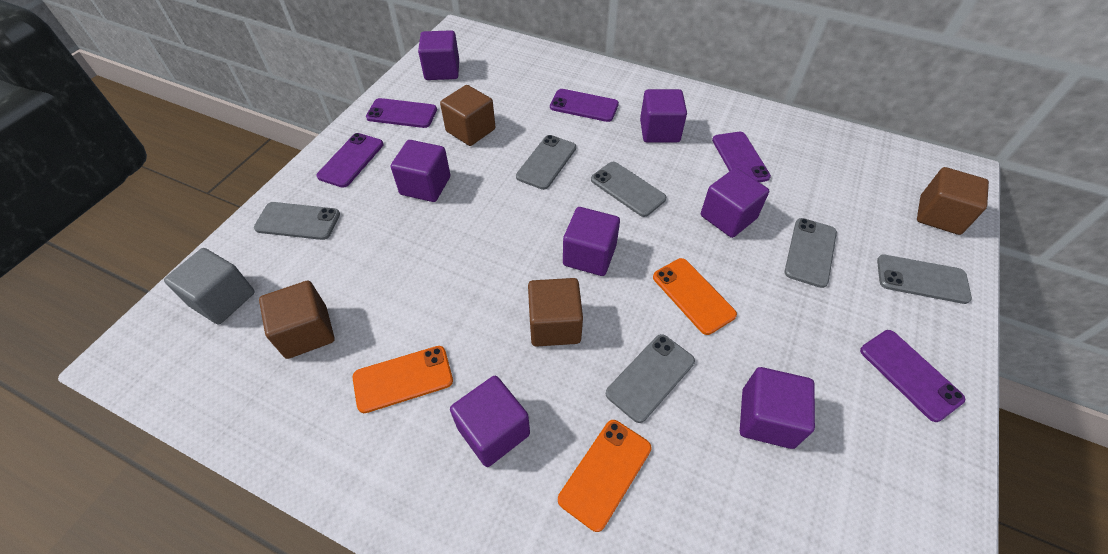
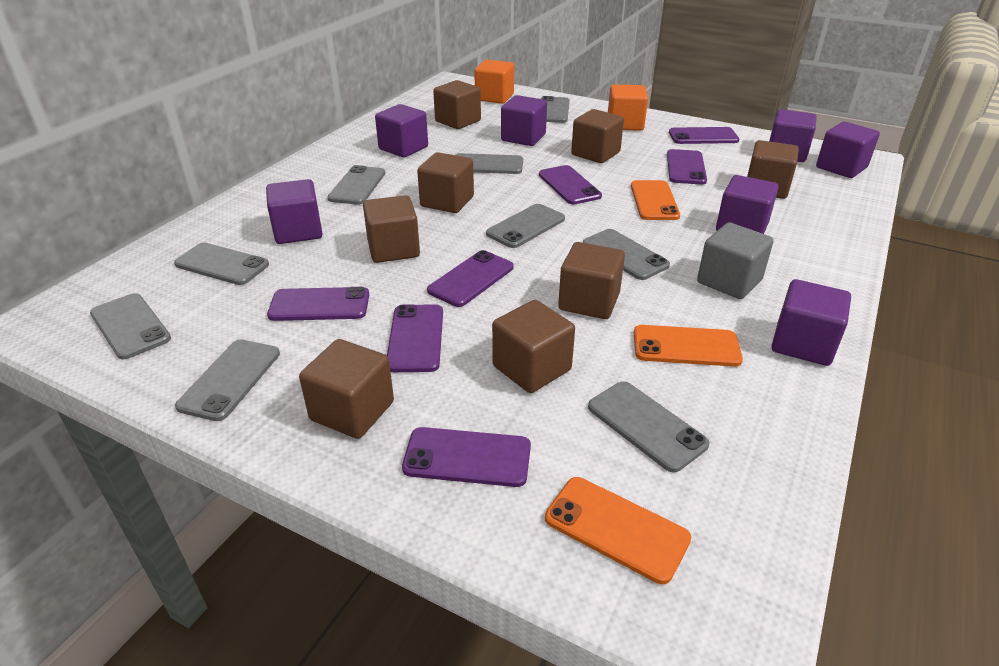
brown cube: [259,281,335,359] [440,85,496,146] [528,278,583,347] [917,167,989,235] = 4 -> [299,339,394,439] [363,195,420,263] [417,152,474,213] [433,80,481,129] [492,300,575,393] [558,242,625,319] [571,109,624,163] [747,140,799,199] = 8
grey phone: [254,202,340,240] [516,135,576,190] [591,162,666,217] [606,334,695,423] [785,218,837,288] [877,254,972,304] = 6 -> [90,293,171,360] [174,243,269,285] [175,339,280,421] [327,165,385,205] [456,153,523,174] [486,204,565,248] [540,96,570,123] [583,229,670,280] [588,381,710,472] = 9
orange cube: none = 0 -> [474,60,514,104] [608,84,648,131] = 2
purple phone: [317,133,383,188] [366,98,437,128] [550,89,619,122] [712,132,771,182] [860,330,965,422] = 5 -> [267,287,369,321] [387,304,443,372] [402,427,531,487] [427,250,514,307] [539,165,602,204] [667,149,707,184] [669,127,739,144] = 7

